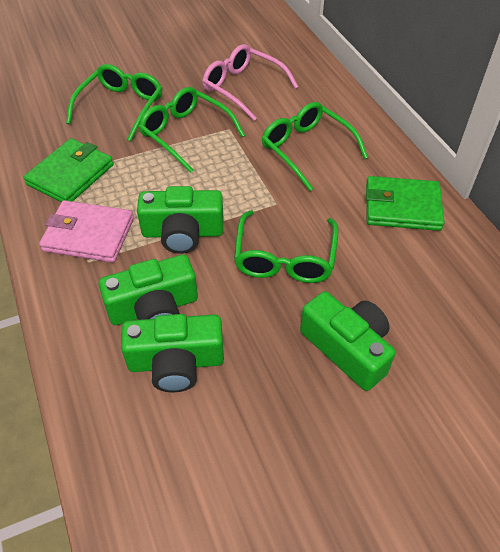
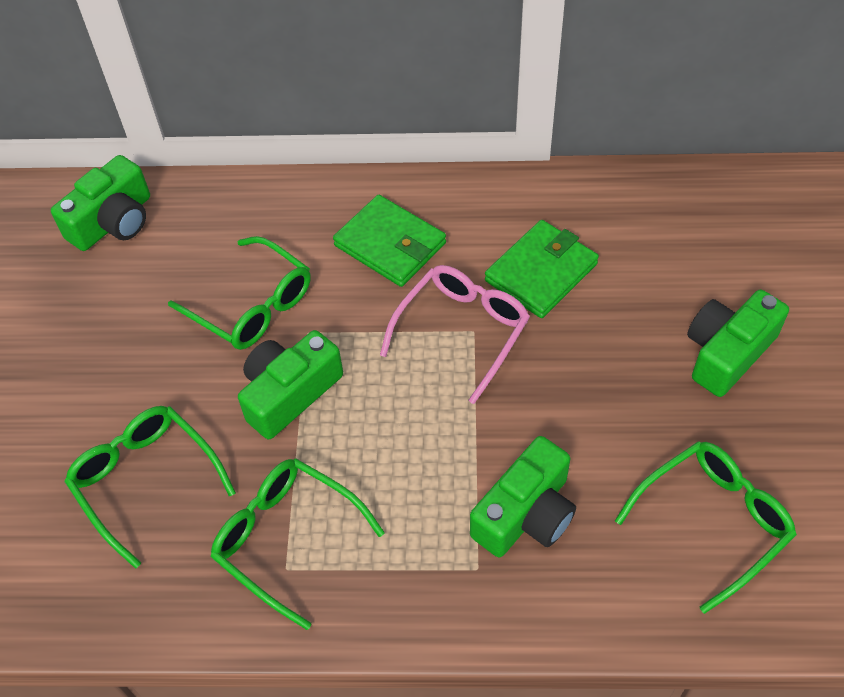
pink wallet: [39,200,134,263] = 1 -> none = 0

